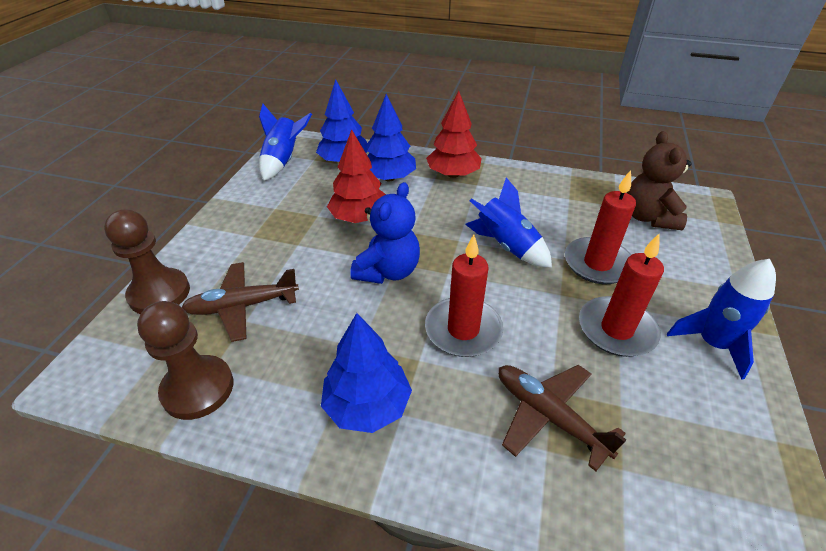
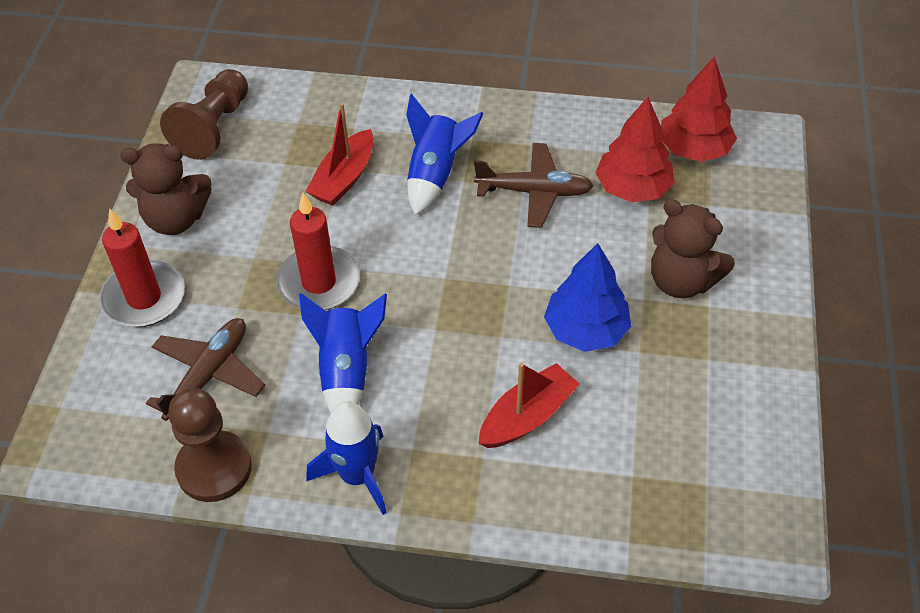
blue teddy bear: [350,182,420,284] = 1 -> none = 0
blue tree: [316,79,368,162] [321,313,412,433] [367,94,416,181] = 3 -> [544,243,631,352] = 1
brown teddy bear: [627,131,692,230] = 1 -> [120,143,212,235] [651,199,735,298] = 2
red boat: none = 0 -> [305,103,373,206] [479,363,580,448] = 2
red candle: [425,234,503,357] [565,170,636,284] [579,234,664,357] = 3 -> [99,208,185,327] [276,193,360,310] = 2

